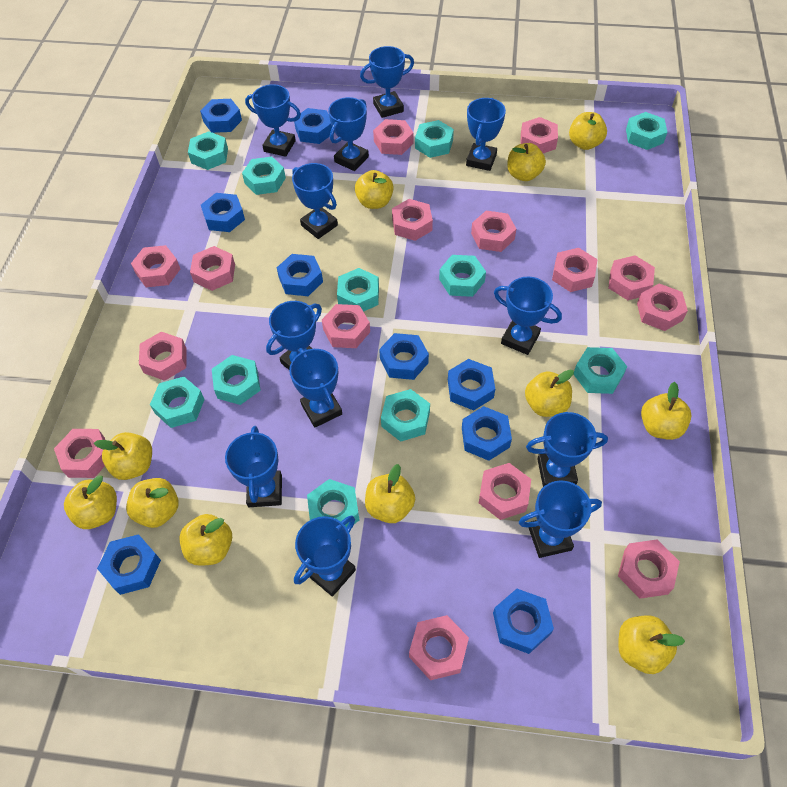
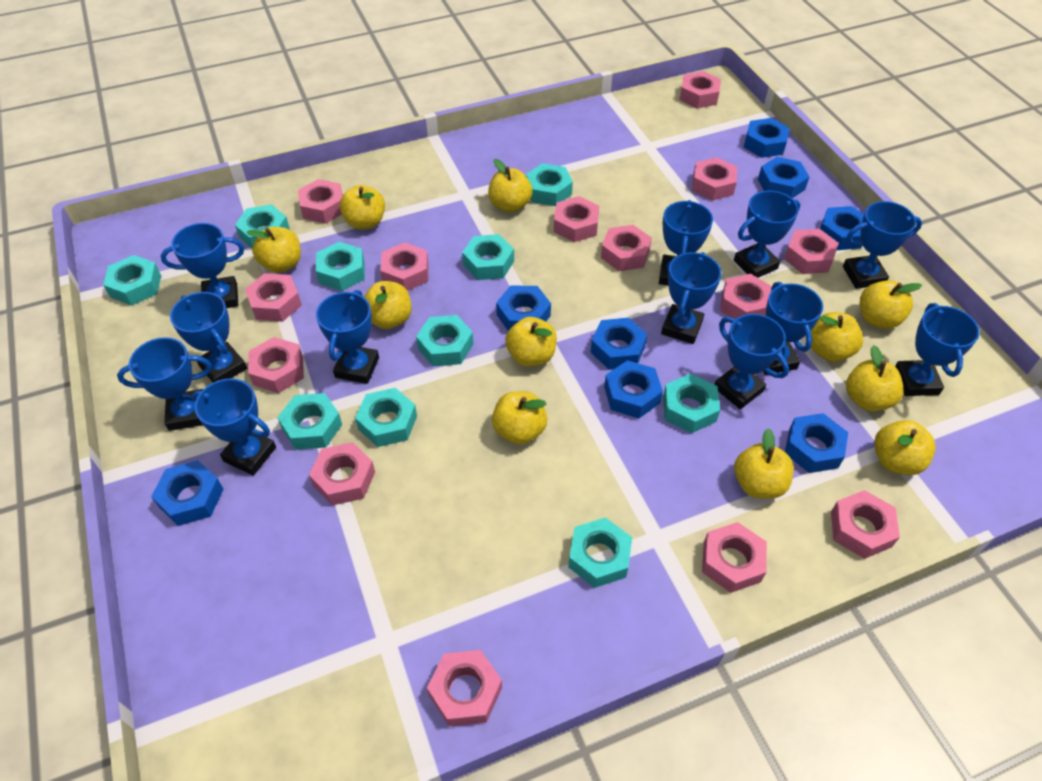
blue nut: [97,534,161,595] [200,99,242,133] [201,193,245,232] [277,254,323,296] [294,108,332,144] [379,333,429,380] [448,359,495,410] [462,406,512,461] [493,589,554,654] = 9 -> [151,460,223,526] [496,286,551,331] [591,318,647,370] [604,360,663,418] [744,118,790,158] [758,157,809,198] [785,413,848,473] [820,206,864,250] = 8
pink nut: [54,429,105,478] [131,245,180,287] [139,332,187,381] [190,246,235,291] [322,304,370,348] [373,119,413,155] [392,199,433,241] [409,615,469,680] [471,211,516,252] [479,463,531,520] [521,117,558,153] [552,248,597,292] [608,255,655,300] [618,540,680,599] [637,283,688,331] = 15 -> [245,273,302,322] [248,337,304,393] [298,179,343,223] [309,442,375,506] [380,242,429,291] [427,650,502,727] [554,196,599,242] [601,225,652,271] [679,71,721,109] [692,157,737,201] [702,522,767,593] [720,274,772,319] [784,229,839,274] [831,490,900,559] = 14
turquoise nut: [150,377,205,428] [188,132,228,170] [212,355,261,405] [242,157,286,195] [307,479,359,527] [337,268,379,312] [381,389,430,442] [415,120,454,158] [439,255,486,297] [573,347,627,394] [626,112,667,150] = 11 -> [103,255,161,306] [235,204,290,249] [277,393,342,450] [316,242,365,291] [355,388,417,447] [416,315,473,366] [462,234,514,280] [526,163,573,206] [568,517,632,588] [663,373,720,433] = 10

